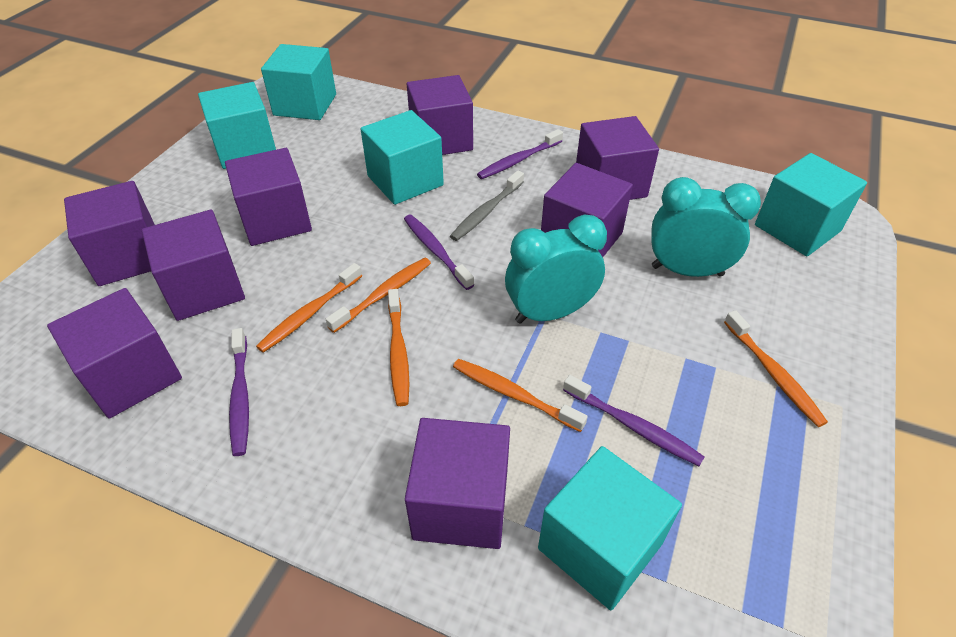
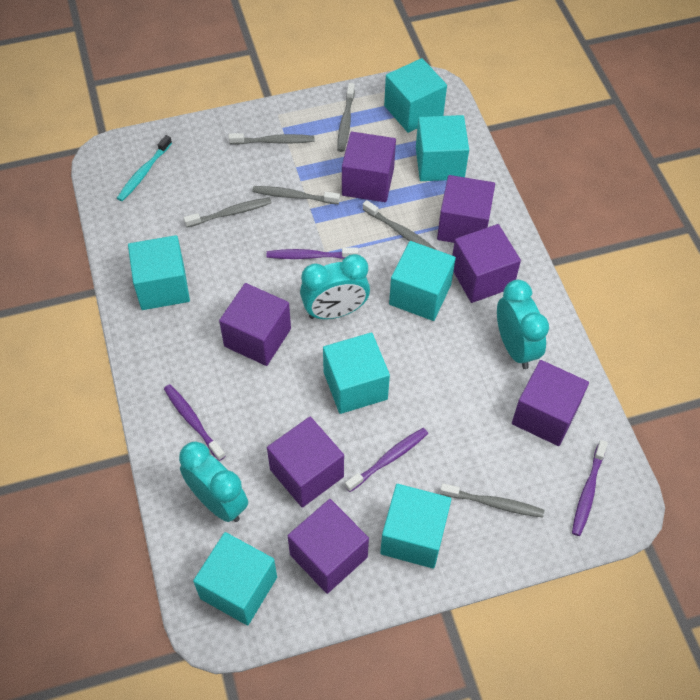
grey toothbrush: [450,170,524,241] = 1 -> [184,197,272,228] [229,133,314,145] [252,186,340,204] [337,83,355,152] [362,200,436,250] [440,483,544,518] = 6
orange toothbrush: [256,263,362,353] [326,258,431,333] [388,289,409,406] [453,359,588,432] [724,310,828,427] = 5 -> none = 0
purple cube: [47,288,182,419] [64,181,155,286] [142,210,245,321] [225,148,312,246] [405,418,510,549] [407,75,473,155] [541,163,633,257] [576,116,659,200] = 8 -> [219,283,291,366] [267,417,344,508] [288,499,369,594] [342,132,396,202] [437,175,495,243] [452,224,521,303] [512,360,589,446] = 7
turquoise clock: [505,214,607,324] [651,177,761,277] = 2 -> [179,441,248,522] [300,254,370,319] [497,280,549,369] = 3
turquoise cube: [198,82,276,169] [261,44,336,120] [361,110,444,205] [538,446,682,610] [755,153,867,256] = 5 -> [128,235,190,310] [193,532,277,625] [323,332,390,414] [380,484,451,569] [384,58,447,133] [389,241,456,321] [416,115,469,181] = 7
turquoise toothbrush: none = 0 -> [117,135,172,201] = 1

